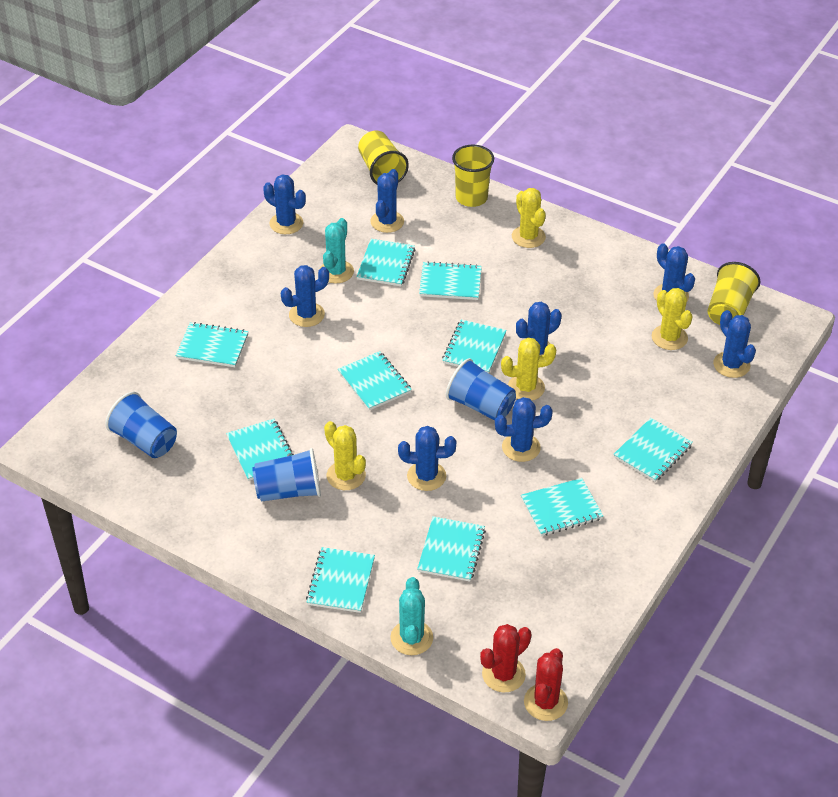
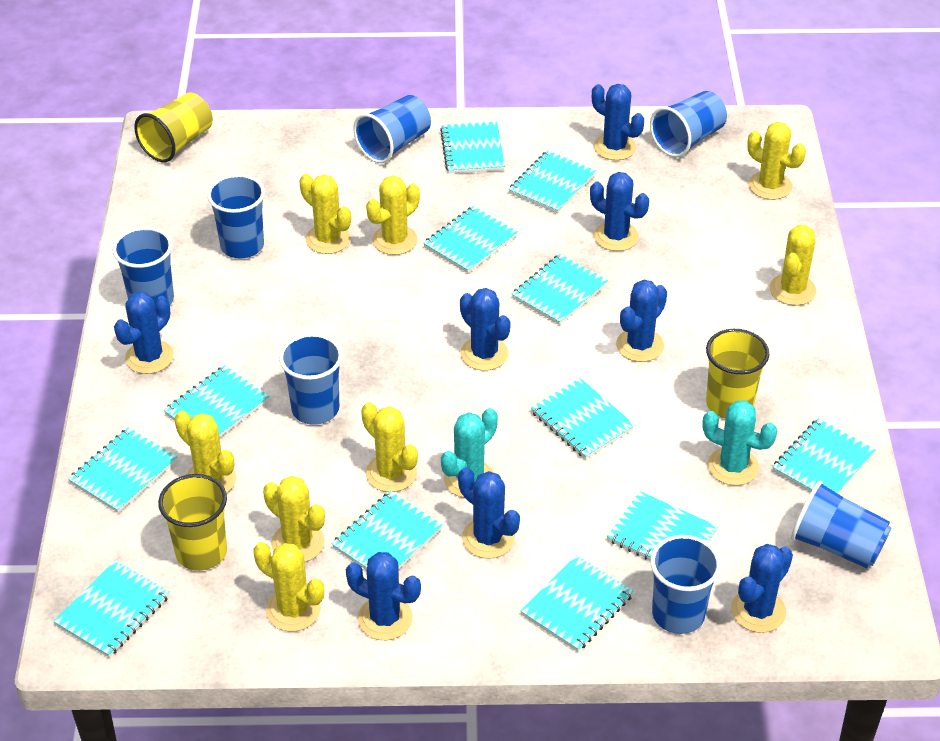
blue cup: [105,392,177,458] [252,448,321,502] [446,358,516,421] = 3 -> [112,227,174,304] [207,174,265,258] [279,334,343,425] [353,95,431,163] [650,91,727,157] [650,535,721,634] [791,481,891,568] = 7
red cactus: [480,624,531,692] [524,648,568,721] = 2 -> none = 0
turquoise notebook: [176,322,248,367] [226,419,294,481] [306,547,375,613] [338,351,412,411] [357,239,415,286] [417,516,486,582] [419,261,482,300] [442,319,507,373] [521,478,603,536] [613,418,693,482] = 10 -> [53,560,170,657] [68,427,177,513] [164,365,269,438] [332,491,443,570] [423,206,518,273] [440,121,505,174] [509,150,596,214] [512,254,608,325] [521,555,634,652] [531,378,635,459] [607,491,718,560] [773,418,876,494] = 12
yellow cactus: [324,421,366,490] [501,338,556,400] [512,188,546,248] [652,288,693,350] = 4 -> [174,411,236,493] [253,542,324,632] [263,476,325,562] [299,174,351,254] [361,402,418,492] [366,176,420,255] [747,122,806,200] [770,225,816,306] = 8

